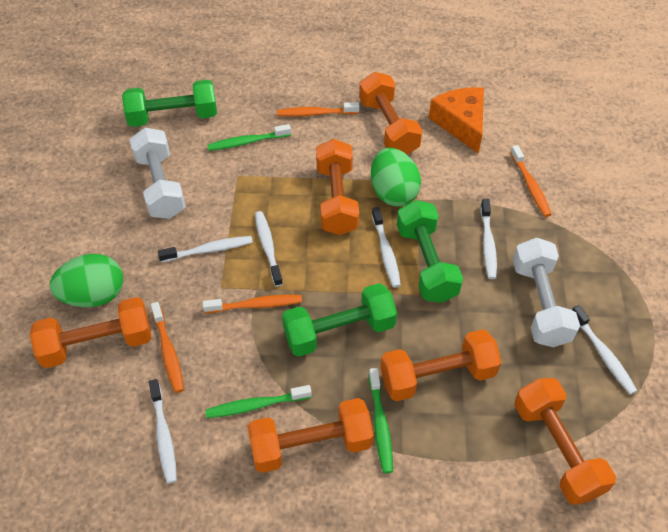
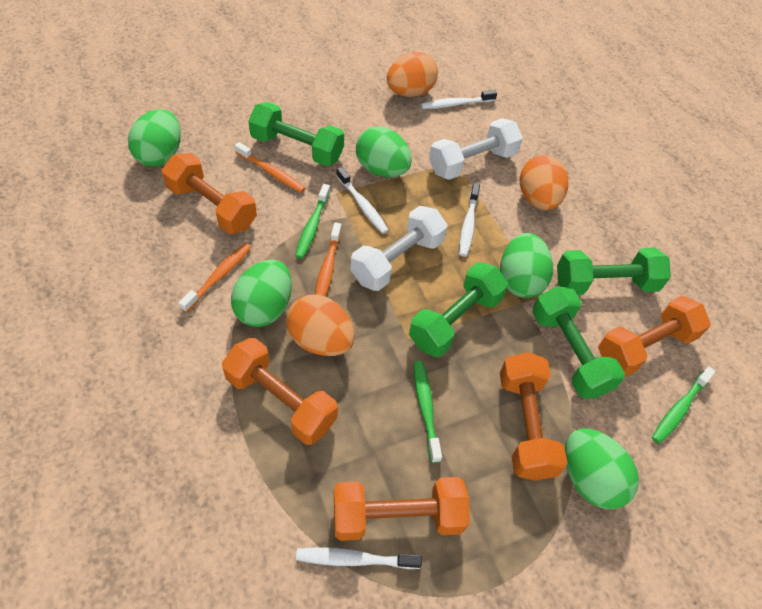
green dumbbell: [122,80,217,127] [282,283,397,357] [397,200,463,303] = 3 -> [248,102,344,166] [409,262,508,357] [532,286,625,399] [557,248,671,295] = 4
green egg: [50,254,123,307] [371,148,421,207] = 2 -> [128,109,181,167] [231,259,292,327] [356,126,412,177] [500,233,553,298] [565,429,639,509] = 5
orange cheese: [429,87,484,154] = 1 -> none = 0
orange dumbbell: [30,297,152,368] [248,398,374,473] [316,139,359,235] [359,72,422,155] [380,329,501,402] [514,378,616,505] = 6 -> [162,153,257,234] [222,338,338,445] [334,477,470,541] [500,352,567,481] [598,296,711,377] = 5
orange egg: none = 0 -> [286,295,355,356] [387,52,438,97] [520,155,568,210] = 3
orange toothbrush: [151,302,184,393] [203,295,302,313] [277,102,359,117] [510,145,552,217] = 4 -> [178,243,252,313] [235,142,305,193] [315,222,342,297] = 3
white toothbrush: [149,379,177,484] [158,236,253,262] [255,211,283,287] [372,207,401,288] [480,199,497,279] [572,305,637,395] = 6 -> [296,547,422,569] [336,167,389,234] [421,90,497,109] [459,183,480,257] = 4

